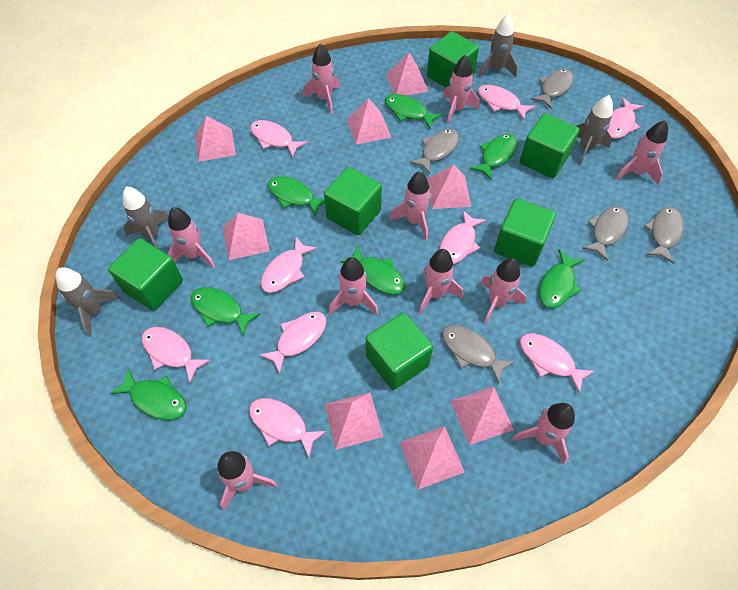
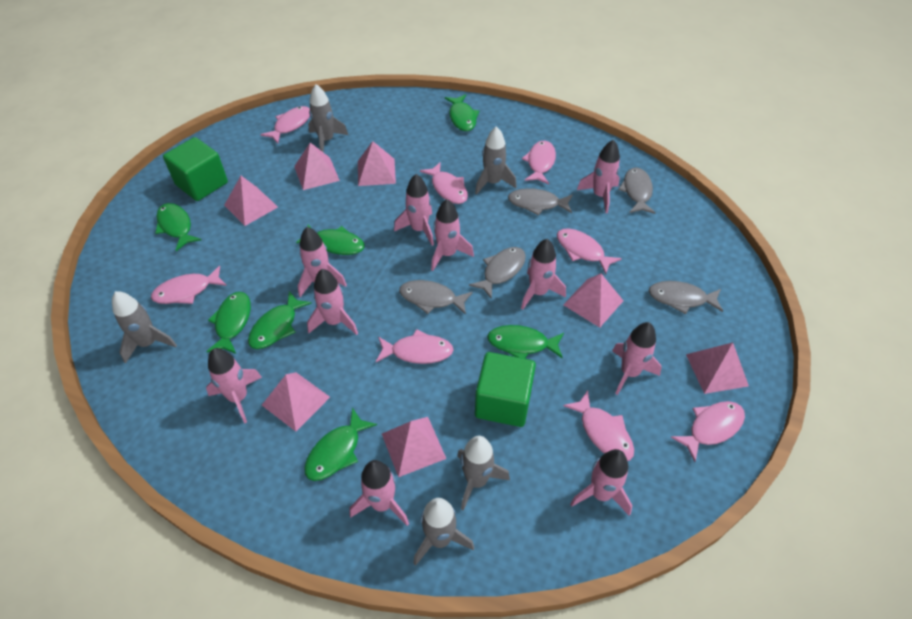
green cube: [108,238,183,311] [324,167,382,235] [366,312,433,390] [427,31,479,88] [494,198,556,267] [519,113,579,178] = 6 -> [163,137,228,201] [475,352,536,427] = 2
grey rocket: [56,267,121,337] [123,186,168,249] [478,13,518,78] [576,95,613,165] = 4 -> [112,291,177,364] [308,84,348,152] [413,498,474,566] [457,436,510,511] [475,126,517,195] = 5
pink fish: [142,327,211,383] [249,398,327,458] [250,120,308,157] [259,312,326,374] [260,236,318,293] [439,210,486,264] [478,85,536,120] [520,333,595,394] [607,97,644,139] = 9 -> [151,266,227,304] [260,106,310,144] [376,329,454,364] [420,162,468,204] [522,141,556,184] [557,228,622,274] [563,390,634,461] [671,401,745,462] = 8
pink pyramid: [195,116,236,162] [223,213,270,260] [324,392,383,450] [347,98,391,145] [386,52,429,96] [399,426,464,490] [427,164,471,209] [451,387,514,445] = 8 -> [224,176,278,226] [262,372,330,432] [294,143,340,190] [358,141,396,186] [382,417,446,477] [563,274,623,328] [686,342,749,394] = 7

